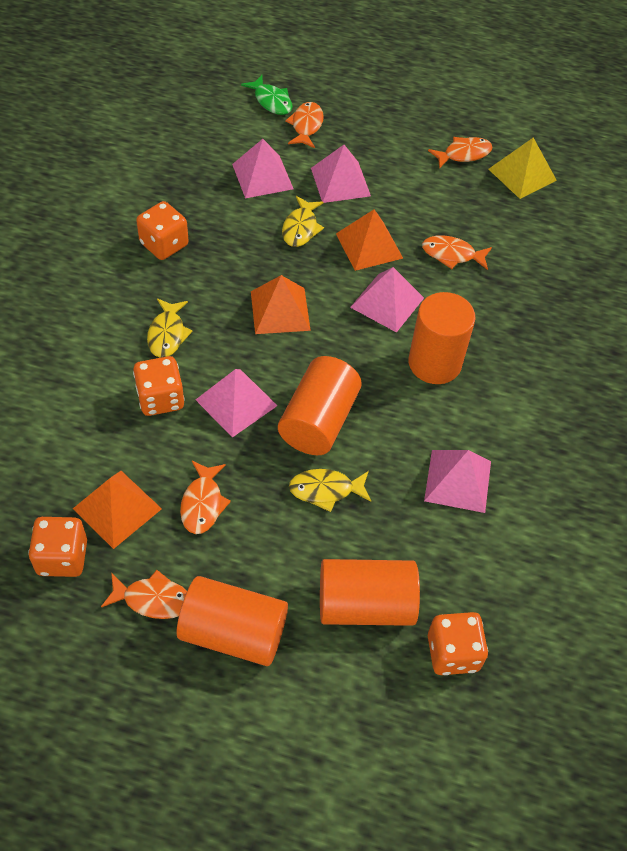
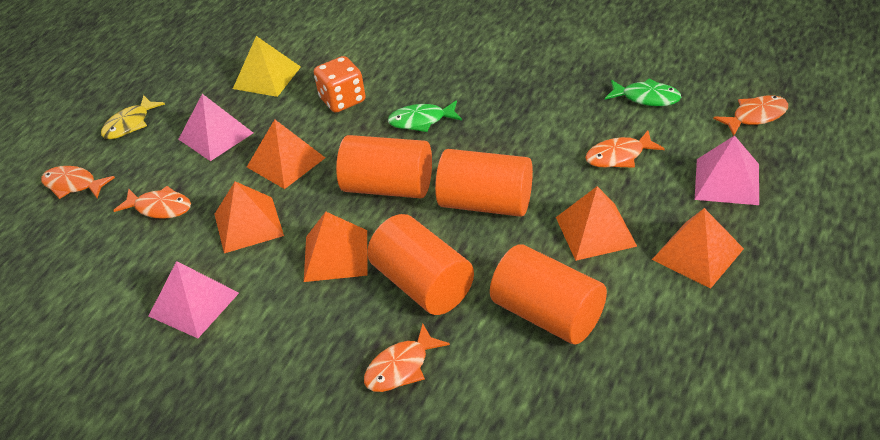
green fish: [241,75,293,115] = 1 -> [388,100,462,132] [605,79,681,106] = 2
orange dice: [28,517,87,577] [133,356,185,416] [136,201,189,260] [428,612,488,675] = 4 -> [314,56,365,113] = 1
orange pyramid: [73,471,162,549] [251,275,311,334] [336,209,403,271] = 3 -> [214,181,284,253] [247,119,325,189] [304,212,368,282] [556,186,638,261] [652,208,744,289] = 5
pink pyramid: [196,369,278,438] [232,139,293,198] [311,145,371,203] [350,267,424,333] [424,450,491,513] = 5 -> [149,261,239,338] [178,94,253,161] [695,135,759,205] = 3
yellow fish: [147,298,193,358] [282,196,324,247] [289,469,371,512] = 3 -> [101,95,165,139] = 1

